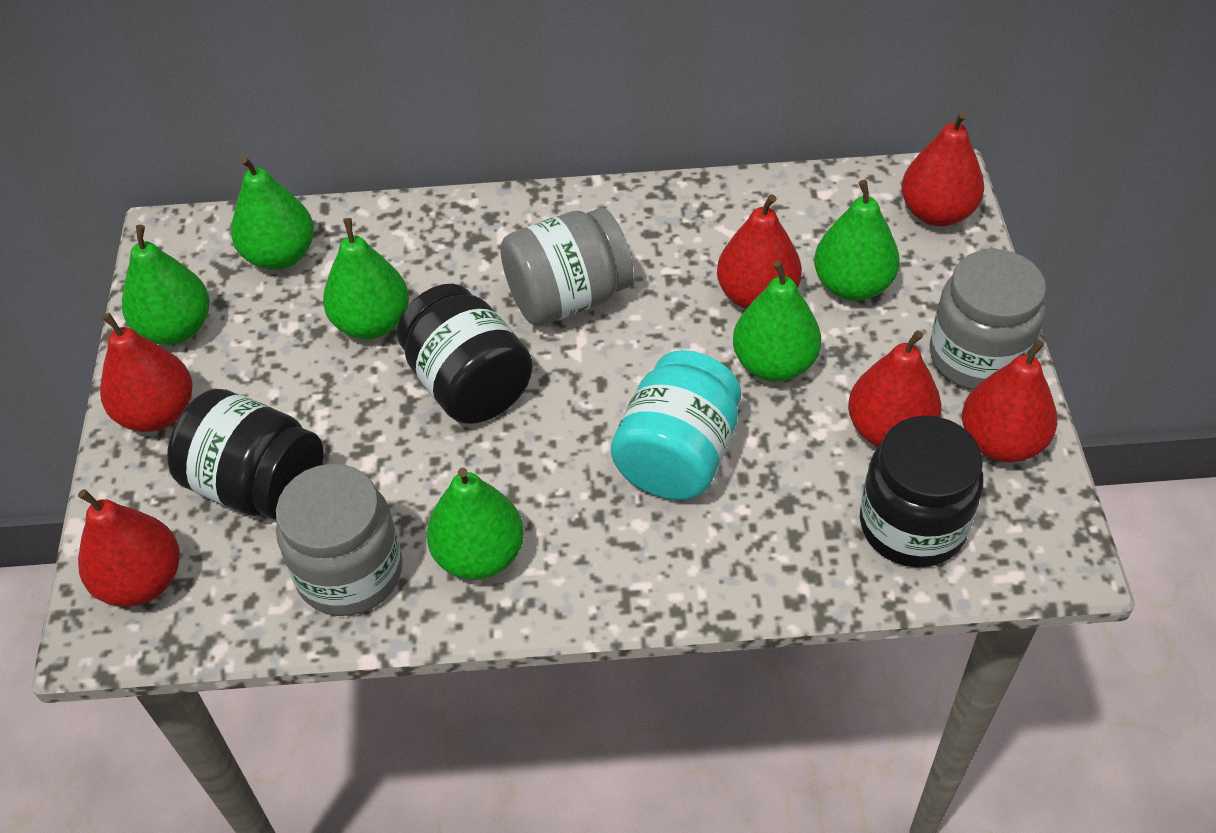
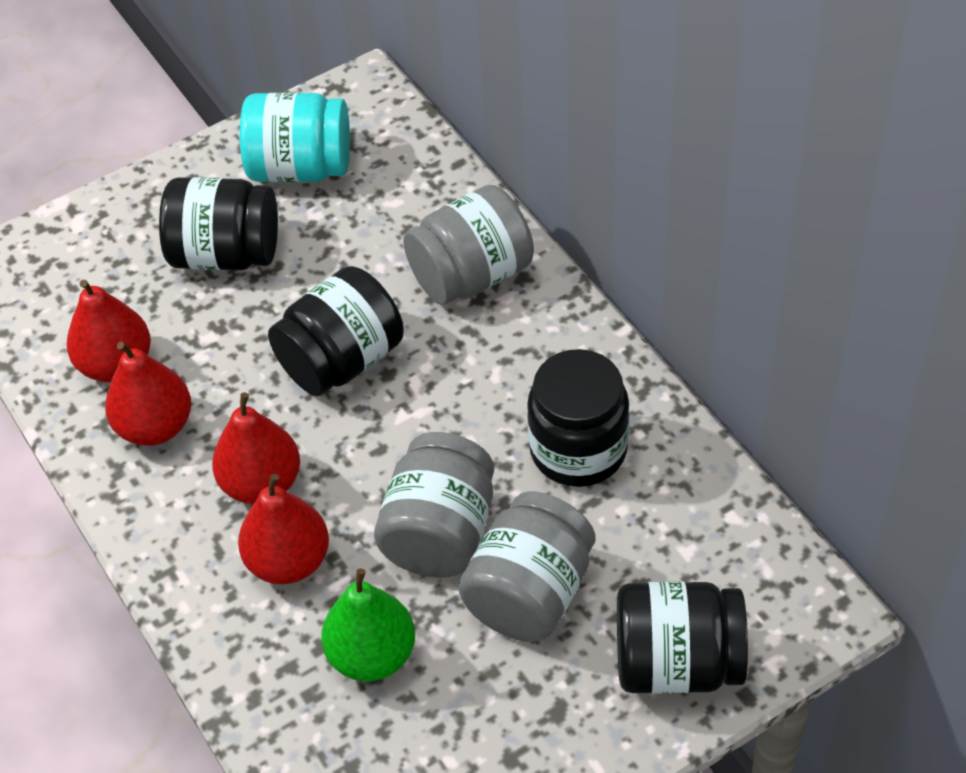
black jar: [167,389,324,520] [397,284,533,424] [860,416,983,568] = 3 -> [159,177,278,270] [268,266,404,396] [527,349,629,487] [617,582,748,694] = 4
green pear: [122,225,210,345] [231,156,314,270] [323,218,409,339] [427,468,524,580] [733,261,821,382] [814,180,900,301] = 6 -> [321,568,415,681] = 1
red pear: [78,489,180,607] [100,313,193,432] [717,195,802,309] [848,330,942,447] [902,112,984,226] [962,339,1057,462] = 6 -> [67,280,151,382] [105,342,191,446] [212,392,300,504] [238,474,329,584] = 4

